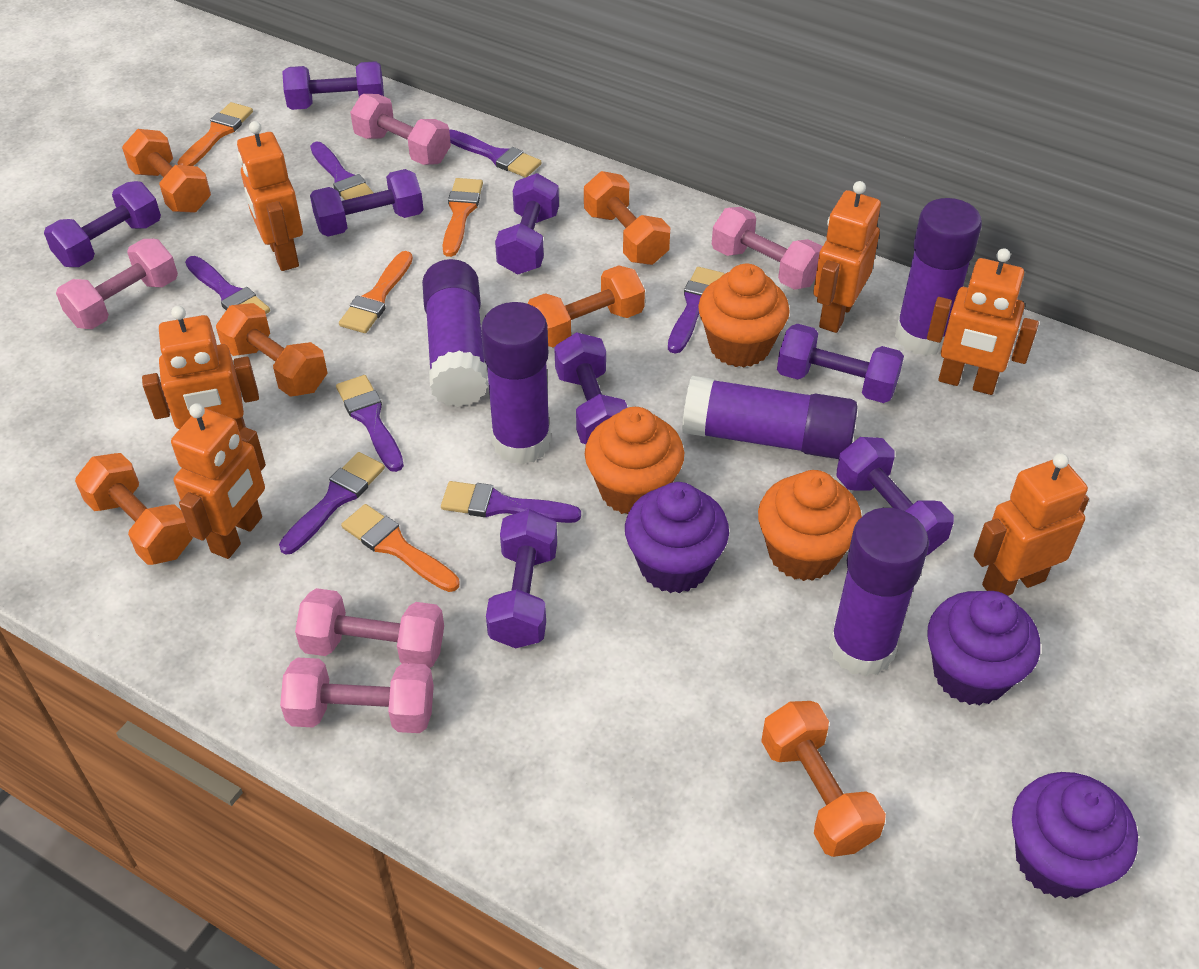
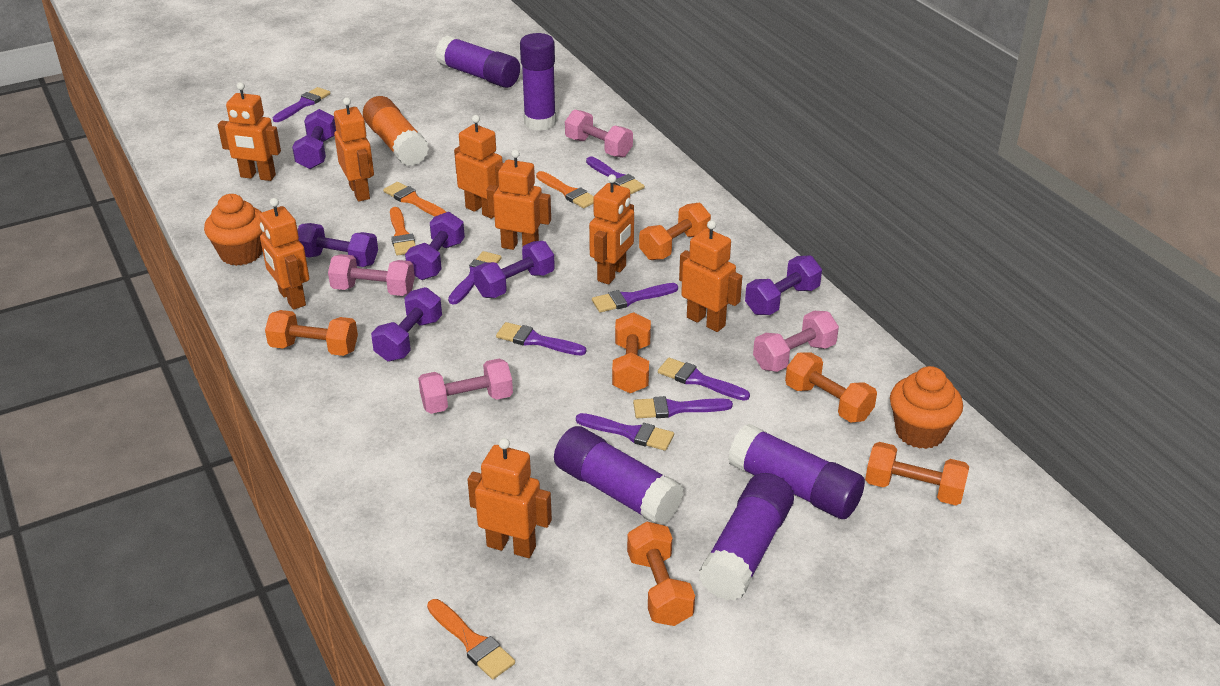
orange cupcake: [585,407,684,514] [698,264,790,368] [758,470,862,581] = 3 -> [204,194,263,266] [890,366,963,449] = 2
orange glue stick: none = 0 -> [363,96,429,166] = 1
orange robot: [142,306,259,432] [171,403,266,559] [237,121,303,271] [813,181,881,333] [927,249,1039,395] [974,453,1089,596] = 6 -> [218,82,281,181] [259,198,309,310] [334,97,374,202] [454,115,504,219] [468,438,552,558] [487,149,551,250] [589,174,634,284] [679,220,742,332] = 8
pink dumbbell: [56,239,178,329] [280,658,434,733] [295,588,444,668] [350,94,451,165] [712,207,823,290] = 5 -> [328,254,415,296] [418,358,513,414] [565,110,633,158] [753,311,839,372] = 4
purple brush: [185,256,270,314] [279,452,385,554] [310,142,374,200] [336,375,404,472] [441,481,581,523] [449,129,541,178] [668,267,725,354] = 7 -> [272,87,330,122] [448,251,502,304] [496,322,586,356] [576,413,674,451] [586,157,645,194] [592,283,678,312] [633,396,733,418] [658,358,750,401] = 8
purple cupcake: [625,482,729,593] [927,591,1040,706] [1012,772,1138,899] = 3 -> none = 0
purple dumbbell: [44,181,161,267] [282,61,384,110] [310,169,424,237] [486,509,557,648] [495,173,559,274] [554,332,628,444] [777,324,904,403] [837,437,954,555] = 8 -> [292,109,337,169] [297,223,378,267] [371,287,442,361] [405,212,465,280] [473,241,555,298] [745,255,822,315] = 6

